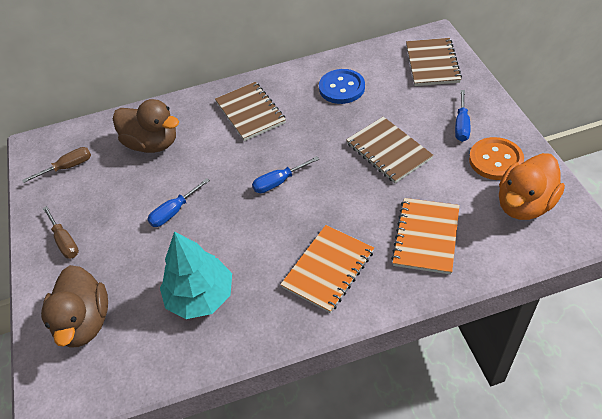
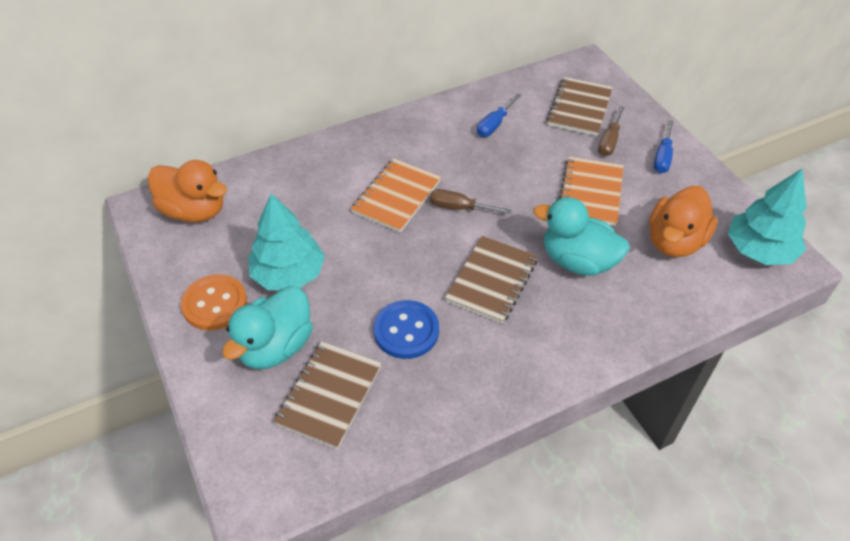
blue screwdriver: [147,178,210,227] [252,156,319,193] [455,90,470,142] = 3 -> [477,93,522,137] [654,120,674,173] = 2
brown duck: [41,265,108,347] [113,99,179,153] = 2 -> none = 0
orange duck: [499,153,565,220] = 1 -> [148,160,227,223] [649,186,718,257] = 2
turquoise duck: none = 0 -> [222,286,313,369] [533,197,629,276] = 2
turquoise tree: [160,232,232,319] = 1 -> [249,193,325,290] [728,168,807,265] = 2

